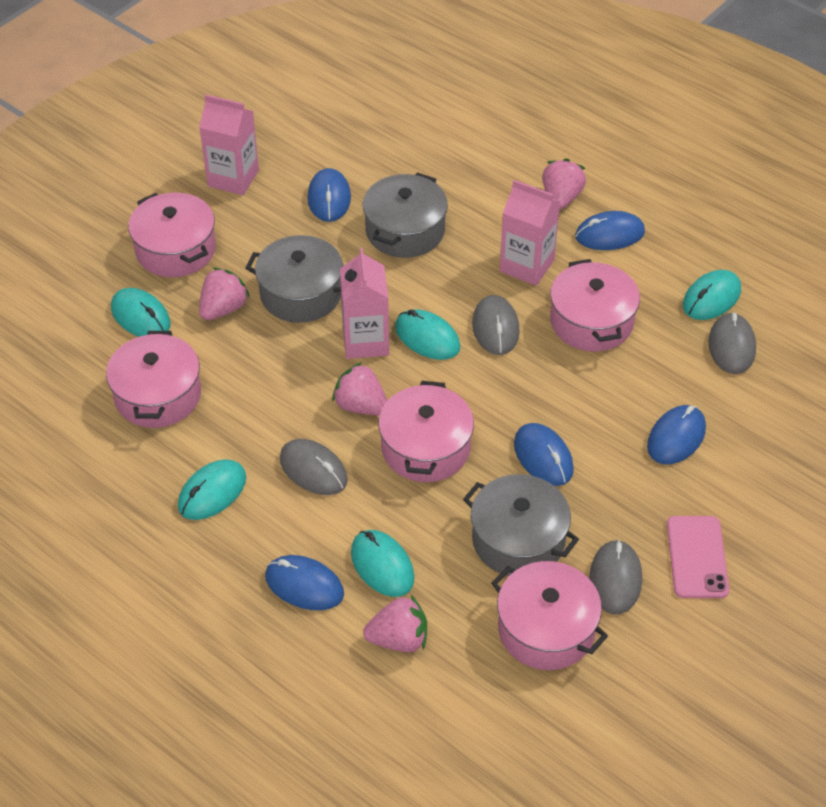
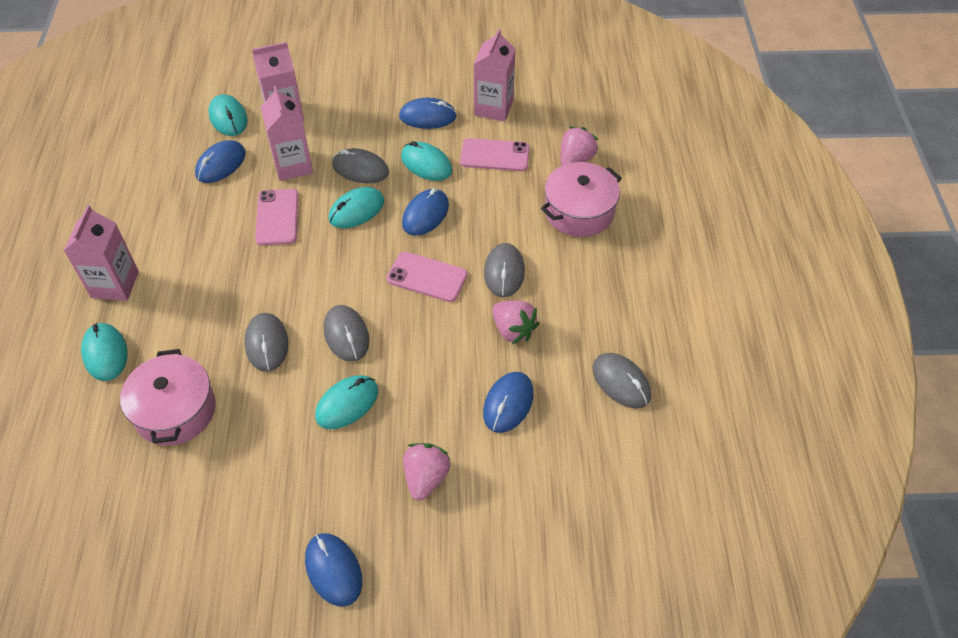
grey mouse: [280,439,348,495] [472,295,520,355] [589,539,642,615] [708,312,756,374] = 4 -> [244,313,288,372] [324,305,369,362] [332,148,389,184] [484,243,525,297] [593,353,651,408] = 5
grey pot: [245,235,343,323] [363,173,448,258] [463,474,579,576] = 3 -> none = 0
pink carton: [199,94,259,195] [340,248,389,359] [500,180,560,286] = 3 -> [64,205,139,301] [252,42,304,122] [261,86,313,181] [473,29,516,122] = 4
pink phone: [667,516,729,598] = 1 -> [255,189,298,246] [386,251,467,302] [460,138,530,171] = 3
pink pot: [106,331,201,428] [128,193,216,277] [378,381,474,482] [491,561,608,670] [550,259,640,352] = 5 -> [120,349,216,445] [541,162,622,237] = 2
pink strawberry: [199,268,250,320] [332,362,387,415] [363,595,427,652] [542,158,586,210] = 4 -> [403,443,451,500] [492,300,539,344] [561,127,598,165] = 3

